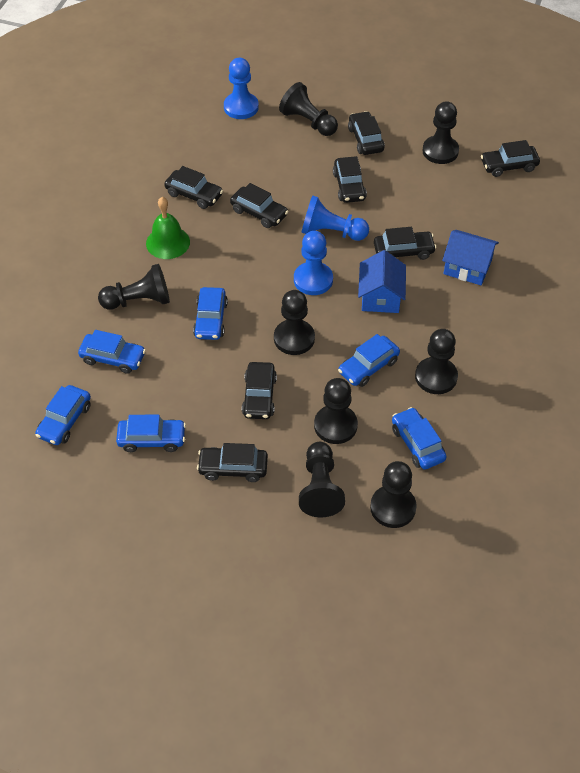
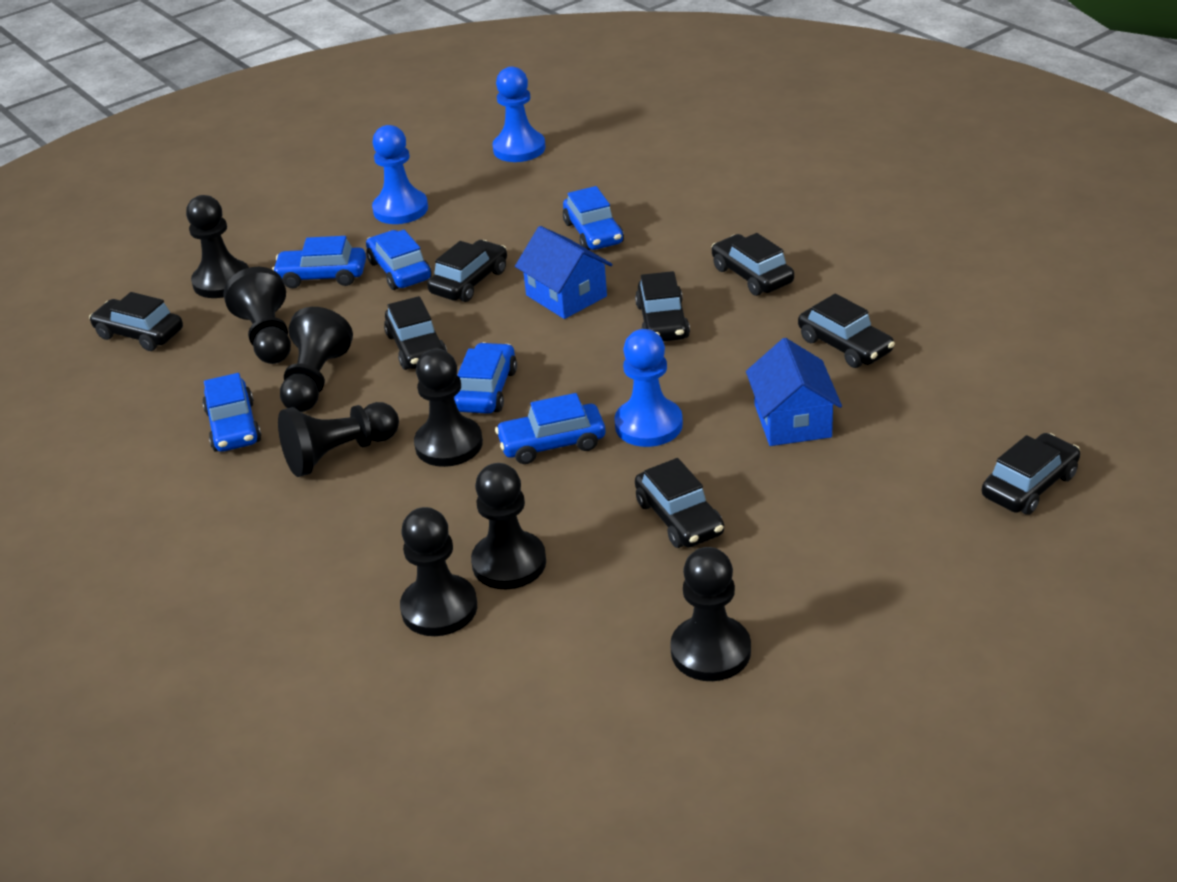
green bell: [146,197,190,259] = 1 -> none = 0

